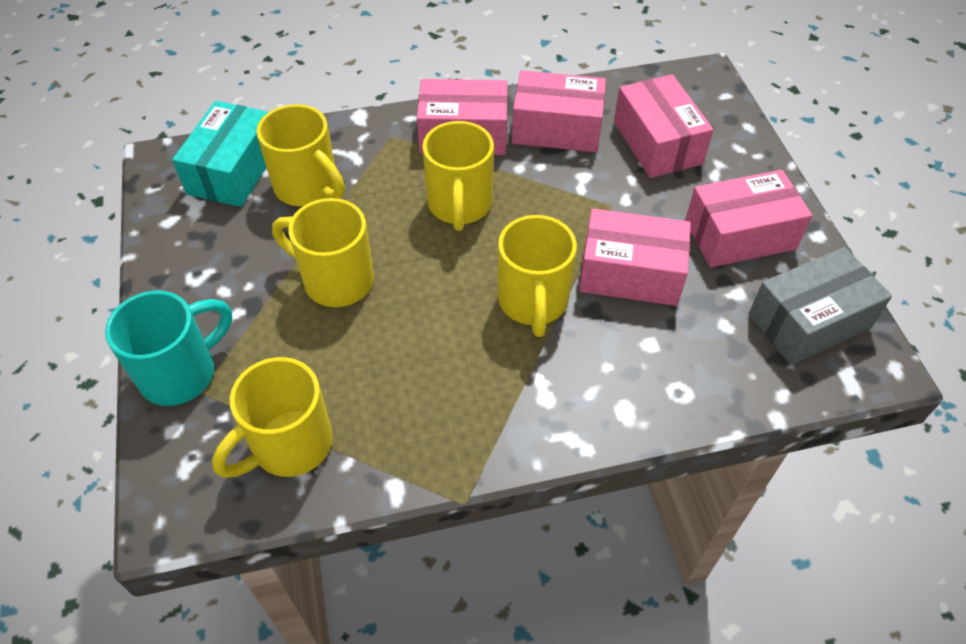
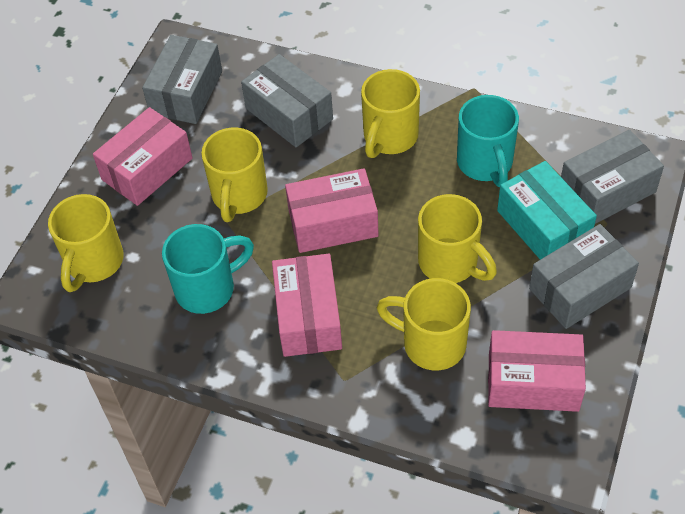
grey box: [749,247,892,365] = 1 -> [142,35,222,124] [241,54,333,147] [529,224,639,329] [561,130,664,224] = 4
pink box: [417,79,508,155] [512,70,606,152] [579,209,691,306] [614,74,713,178] [685,170,812,267] = 5 -> [93,107,193,206] [272,254,342,357] [285,168,379,253] [488,330,586,412] = 4
turquoise mug: [105,290,232,406] = 1 -> [162,224,254,314] [457,95,519,187] = 2

